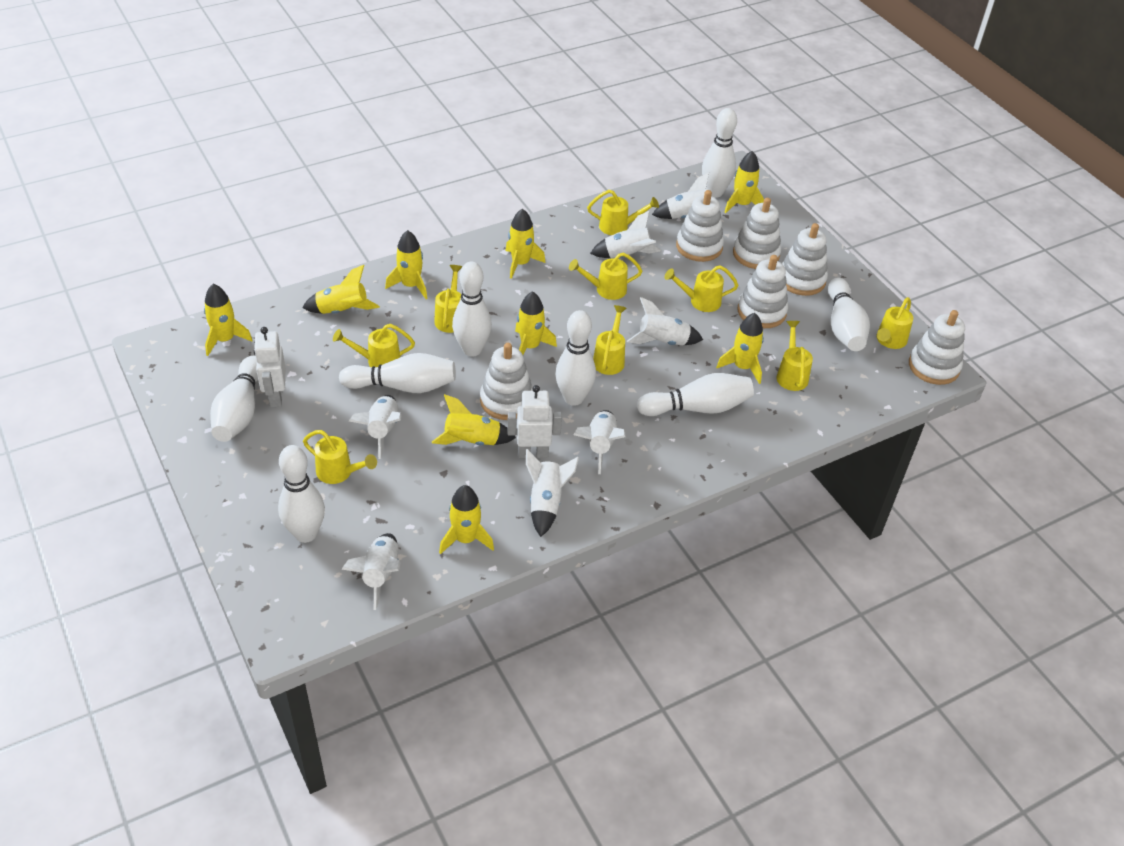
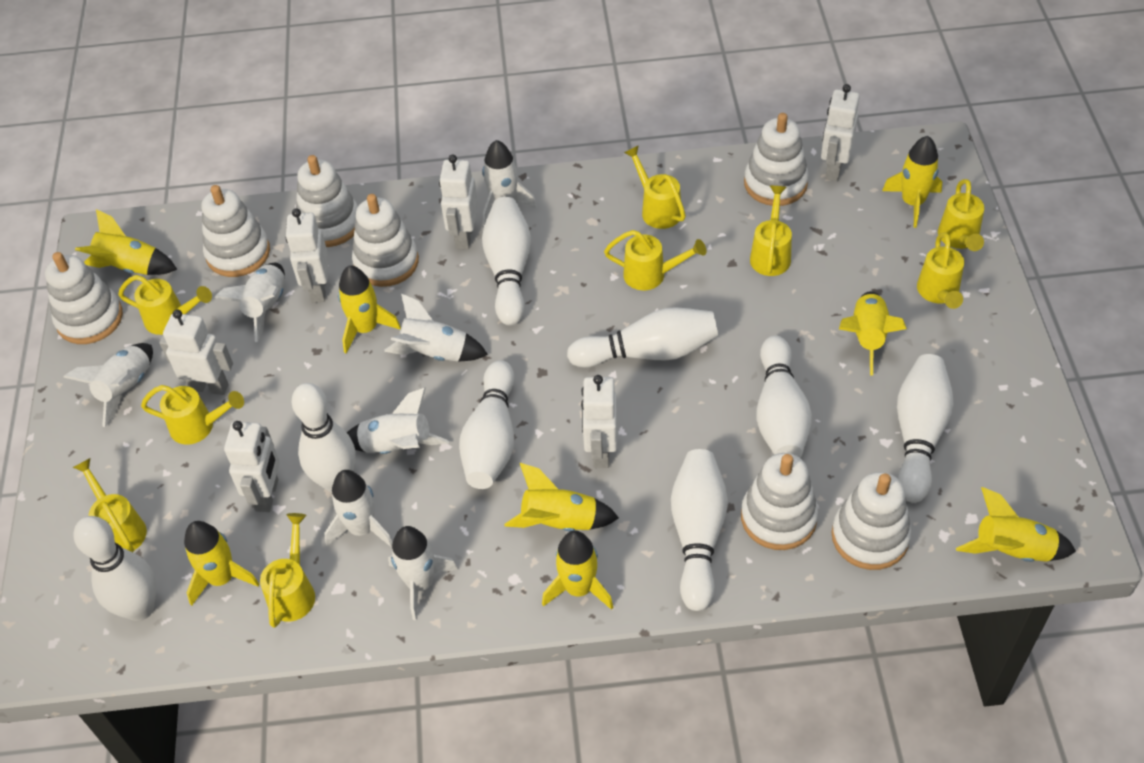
white robot: [254,327,286,407] [507,385,562,458] = 2 -> [159,309,233,395] [224,421,280,512] [286,208,328,303] [439,154,478,249] [581,375,617,468] [821,84,860,181] = 6
white stacking toy: [480,343,533,420] [676,190,724,262] [733,198,781,269] [737,255,788,328] [782,223,828,296] [909,310,965,385] = 6 -> [45,252,123,344] [202,185,270,277] [296,155,358,247] [352,194,419,287] [741,453,818,550] [744,113,809,206] [831,472,912,570] = 7
yellow rocket: [204,284,253,356] [302,265,380,314] [385,230,427,299] [432,394,516,445] [439,485,494,554] [506,209,546,279] [515,291,557,355] [716,313,764,384] [724,151,764,213] = 9 -> [75,209,177,275] [184,521,259,606] [338,265,401,353] [504,463,619,531] [542,531,613,610] [839,291,907,375] [882,136,942,228] [956,487,1076,562] = 8

